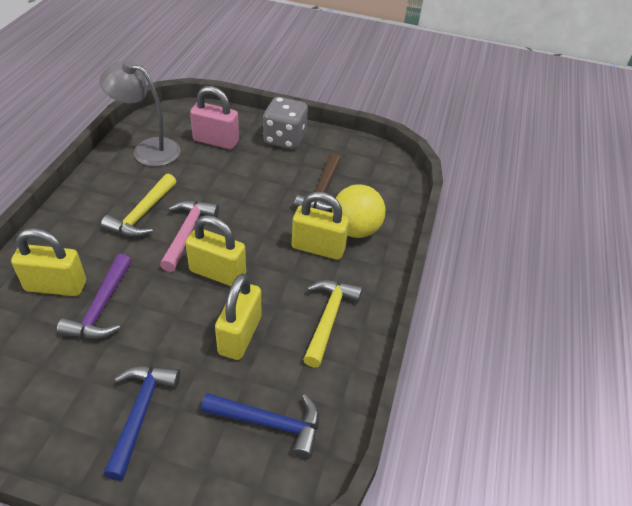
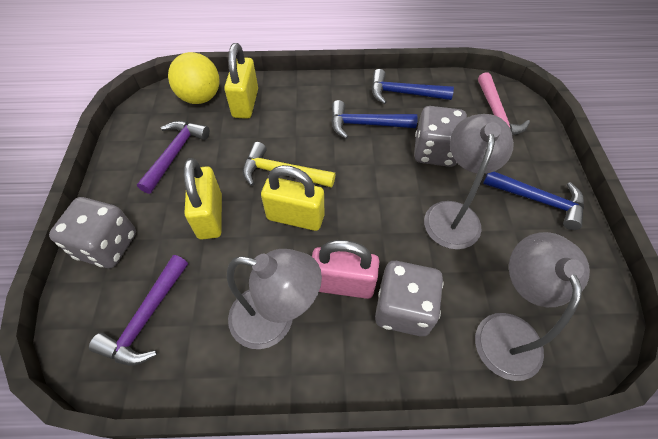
blue hammer: [103,366,180,481] [201,393,319,459] = 2 -> [331,100,418,139] [372,69,454,104] [483,171,584,230] = 3
brown hammer: [294,153,341,212] = 1 -> none = 0
grey dice: [263,97,308,149] = 1 -> [49,197,136,268] [375,261,443,336] [414,106,467,167] = 3
grey lamp: [100,59,181,166] = 1 -> [227,249,322,349] [424,114,514,249] [475,232,590,381] = 3
purple hammer: [57,254,132,339] = 1 -> [89,255,188,366] [137,121,210,194] = 2
yellow hammer: [101,174,177,237] [303,280,362,367] = 2 -> [243,142,336,188] = 1
yellow padlock: [11,228,86,296] [185,215,246,286] [215,273,261,360] [292,192,349,260] = 4 -> [184,158,222,240] [224,43,258,119] [261,165,324,231] = 3

